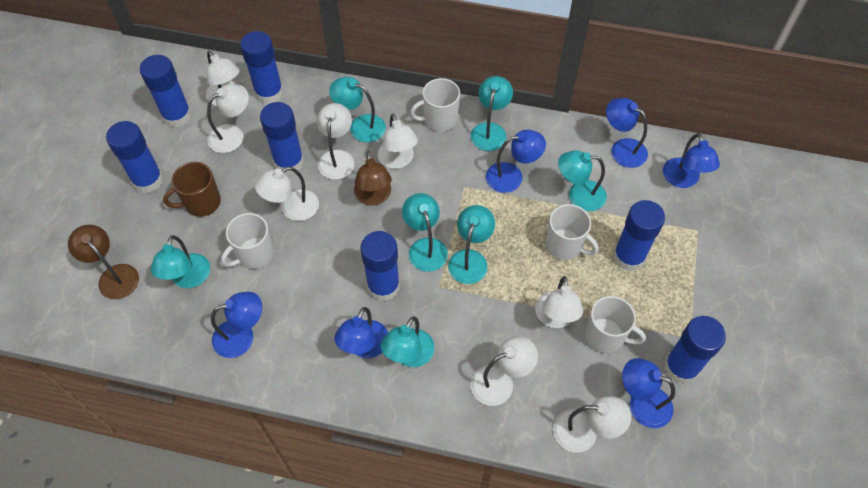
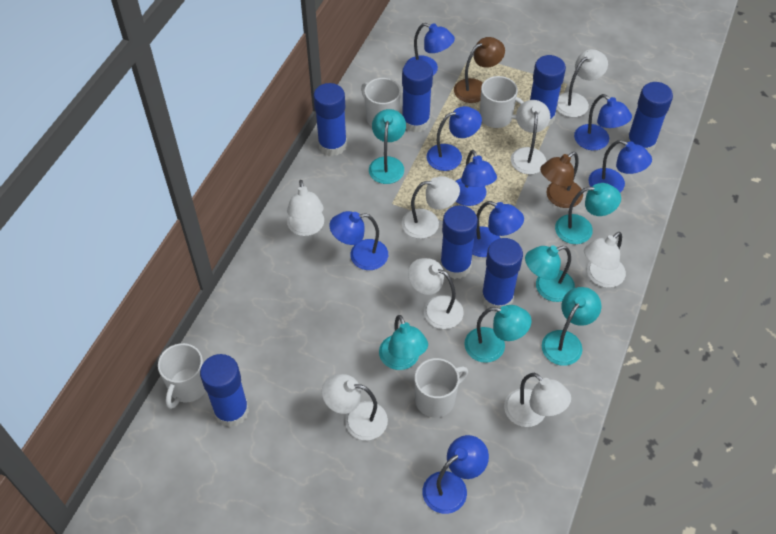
blue lamp: [211,292,262,358] [334,307,388,358] [486,130,546,193] [606,98,648,168] [622,358,675,428] [663,133,720,188] = 6 -> [329,211,388,270] [406,23,455,76] [423,435,489,514] [427,106,482,171] [456,150,497,206] [472,201,524,257] [574,94,632,150] [588,140,652,192] = 8
brown mug: [163,162,221,217] = 1 -> none = 0
turquoise lamp: [151,235,210,288] [329,77,386,142] [380,316,435,367] [402,193,448,272] [448,205,495,284] [471,76,513,151] [558,150,607,211] = 7 -> [369,109,406,184] [379,315,428,370] [464,305,531,363] [525,245,575,302] [542,287,601,366] [555,183,621,244] = 6

